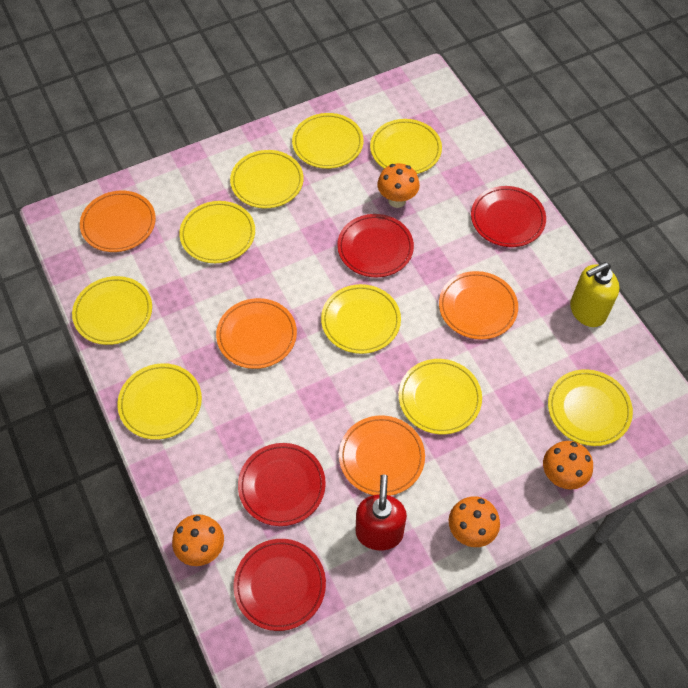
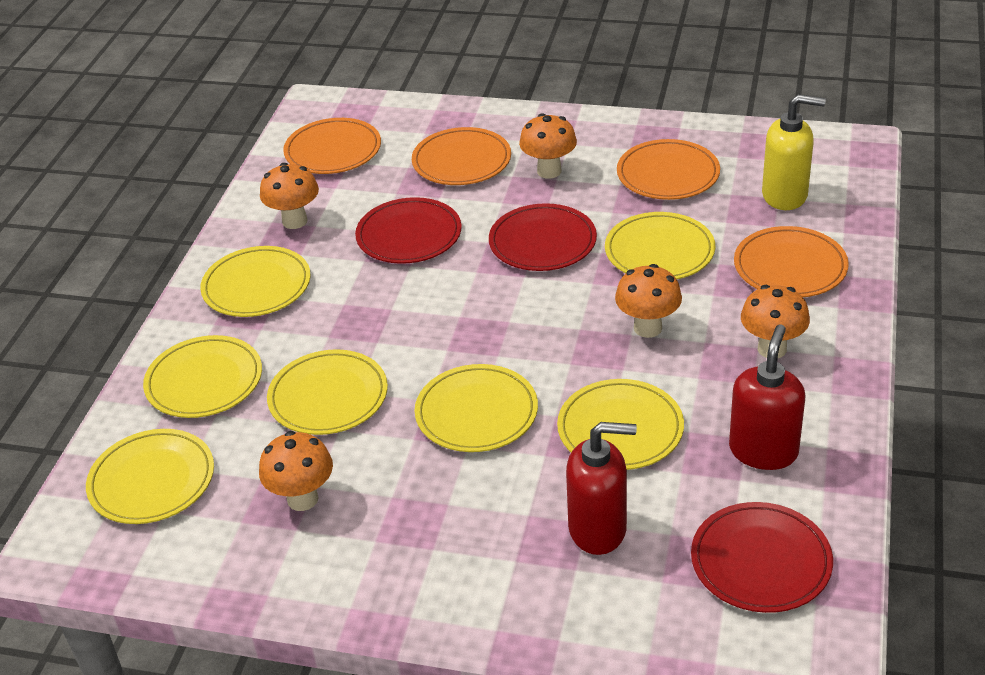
orange mushroom: [172,514,224,566] [377,163,420,208] [449,496,500,547] [543,441,593,489] = 4 -> [259,431,333,511] [260,163,319,229] [519,113,577,179] [615,264,682,338] [741,285,810,358] = 5
red plate: [233,539,326,631] [238,443,326,526] [337,214,414,277] [471,186,546,247] = 4 -> [355,197,462,264] [489,203,597,271] [691,502,833,613] = 3
red soap dispenser: [356,474,407,550] = 1 -> [566,422,637,555] [729,324,805,470] = 2
yellow plate: [72,276,152,345] [118,363,202,440] [179,201,255,263] [230,150,303,208] [292,113,364,169] [321,284,401,354] [370,119,442,174] [399,359,482,434] [548,369,633,446] = 9 -> [86,429,214,524] [143,335,262,418] [200,246,311,317] [267,349,388,435] [414,364,538,452] [557,379,684,470] [605,212,715,279] = 7

